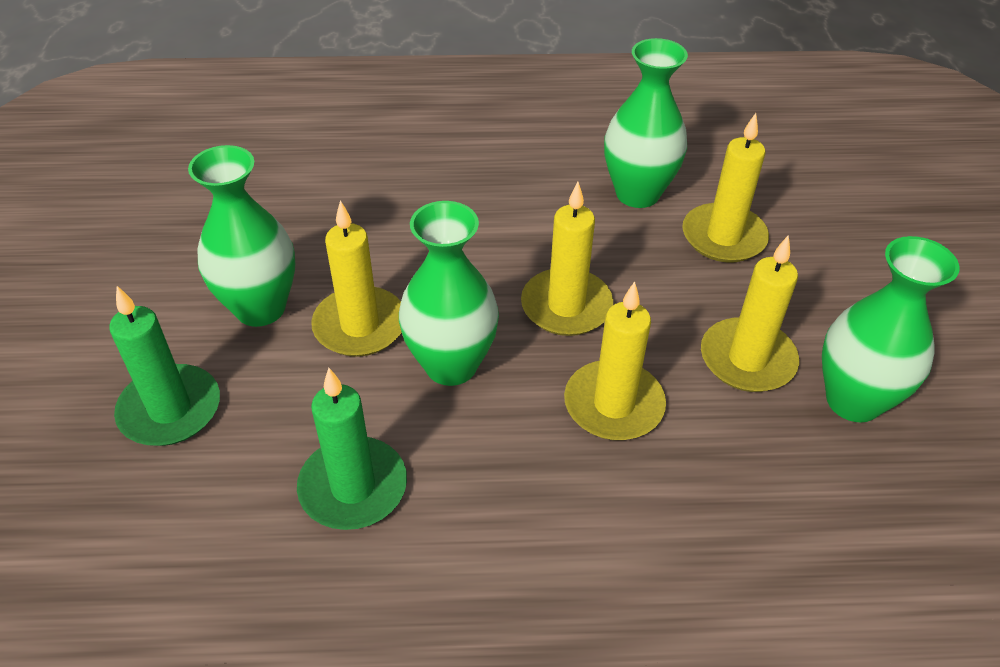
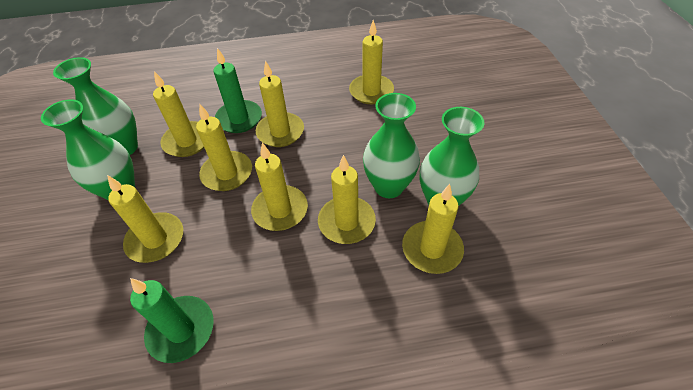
yellow candle: [311,200,402,357] [521,182,613,336] [564,281,666,440] [682,113,769,262] [701,235,799,392] = 5 -> [107,175,183,263] [153,71,204,157] [196,104,252,191] [251,143,308,231] [256,61,304,147] [318,155,376,244] [349,20,394,104] [402,184,464,274] = 8

